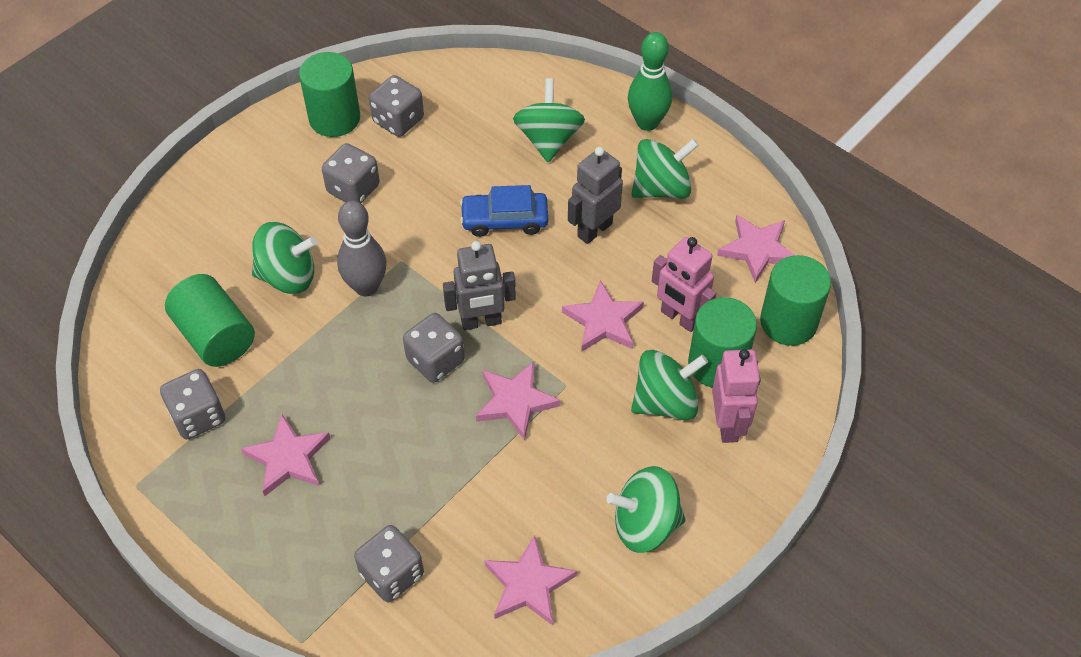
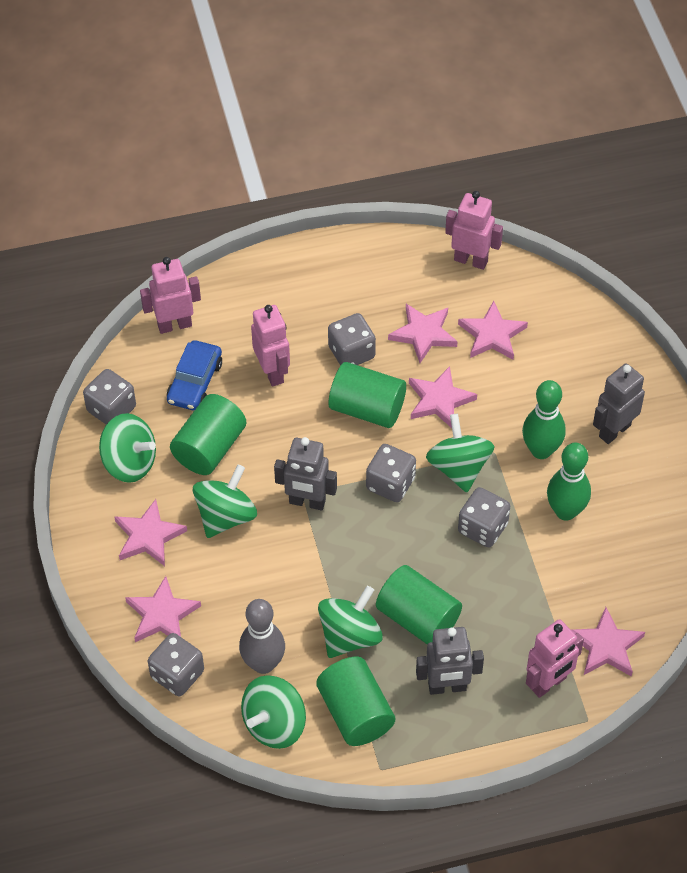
green bowling pin: [628,32,672,131] = 1 -> [522,380,566,459] [547,443,591,521] = 2
grey robot: [443,241,516,330] [568,147,623,244] = 2 -> [274,437,337,510] [416,627,484,695] [593,363,645,444] = 3
pink robot: [652,237,716,332] [712,349,761,443] = 2 -> [140,257,201,334] [251,305,290,387] [445,191,503,270] [526,619,584,698] = 4
pink star: [241,414,330,496] [476,362,561,440] [484,535,577,626] [562,280,644,352] [717,215,794,283] = 5 -> [114,499,187,566] [125,576,201,642] [388,304,458,363] [409,366,477,428] [458,301,528,360] [571,607,645,677] = 6

